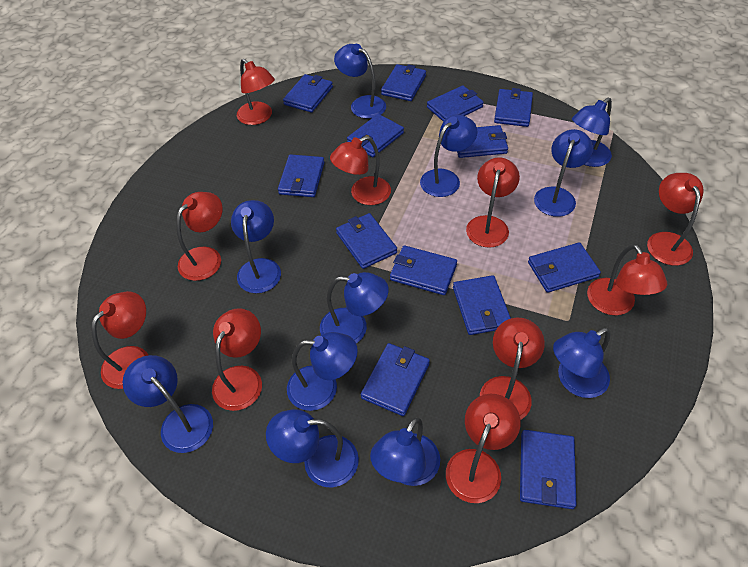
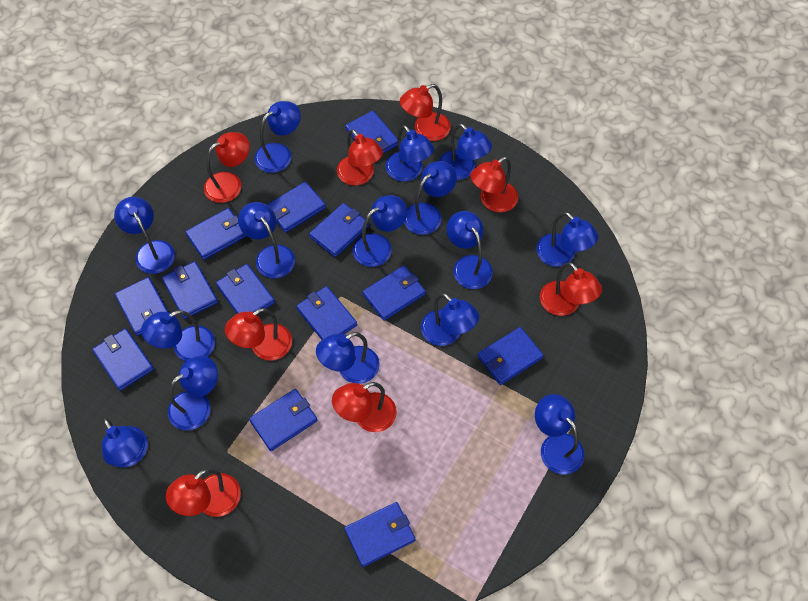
blue lamp: [123,355,213,453] [231,200,281,293] [266,409,359,487] [287,332,358,411] [320,272,389,343] [334,44,386,119] [370,417,440,486] [420,114,477,197] [534,129,593,217] [553,327,611,398] [572,98,612,167] = 11 -> [102,418,148,468] [114,197,175,274] [141,310,215,361] [168,356,218,430] [238,202,295,278] [255,101,301,173] [316,332,380,384] [353,195,407,267] [386,125,434,182] [404,161,457,235] [421,293,479,346] [439,123,492,180] [447,211,493,289] [535,394,584,475] [536,212,598,267] = 15
red lamp: [91,291,149,389] [176,192,223,281] [212,308,262,411] [237,59,275,125] [330,136,391,205] [446,394,521,503] [466,157,520,248] [480,318,545,420] [587,244,667,316] [647,173,704,266] = 10 -> [166,469,241,517] [204,132,250,203] [225,308,292,360] [332,382,397,432] [337,129,383,185] [400,84,451,141] [470,156,518,212] [540,262,602,316] = 8

